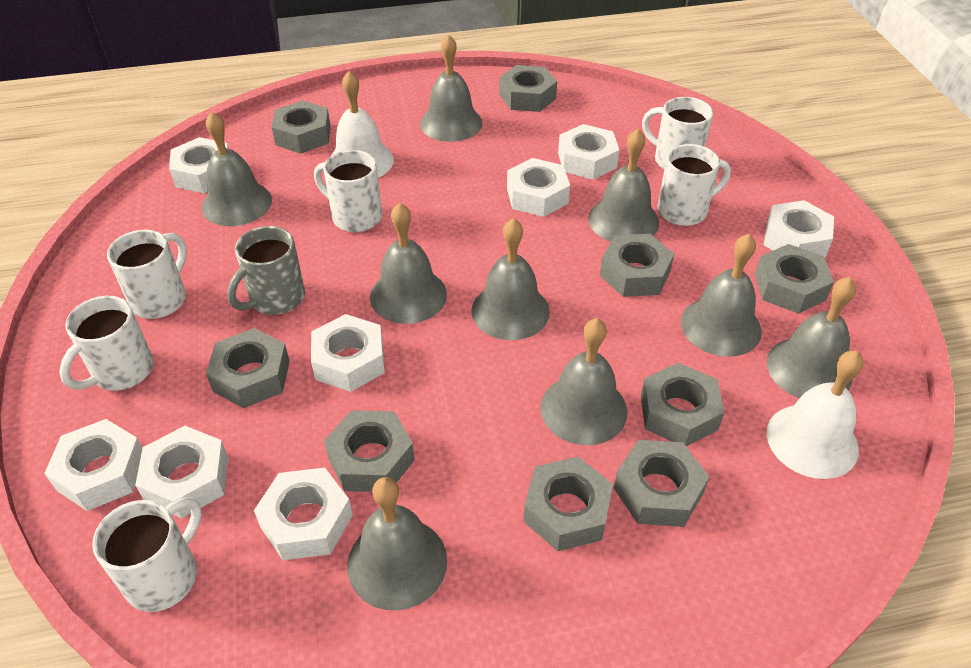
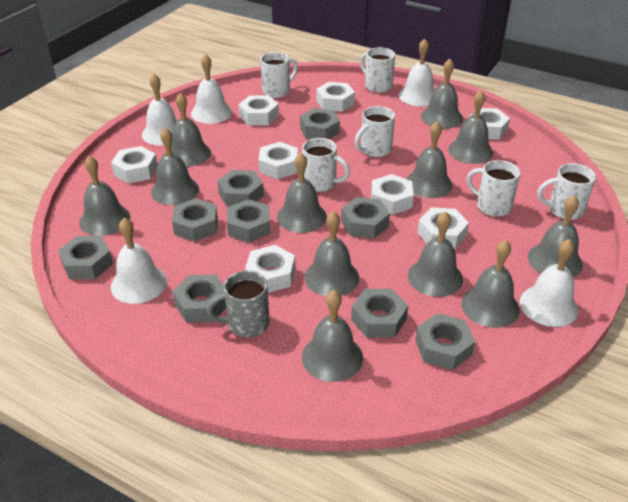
grey bell: [202,112,272,226] [347,477,447,611] [370,203,447,324] [420,34,482,142] [471,218,550,340] [540,318,628,445] [588,129,659,241] [681,234,762,357] [767,277,856,398] = 9 -> [79,155,130,236] [151,128,199,205] [171,93,211,167] [277,153,327,233] [302,290,363,382] [305,211,359,296] [406,121,453,198] [408,211,463,297] [421,59,463,129] [448,90,493,164] [462,240,520,328] [528,195,583,277] = 12
white bell: [330,71,394,178] [767,351,863,479] = 2 -> [111,218,167,304] [142,74,177,145] [191,54,232,124] [399,39,435,106] [520,239,579,327] = 5

